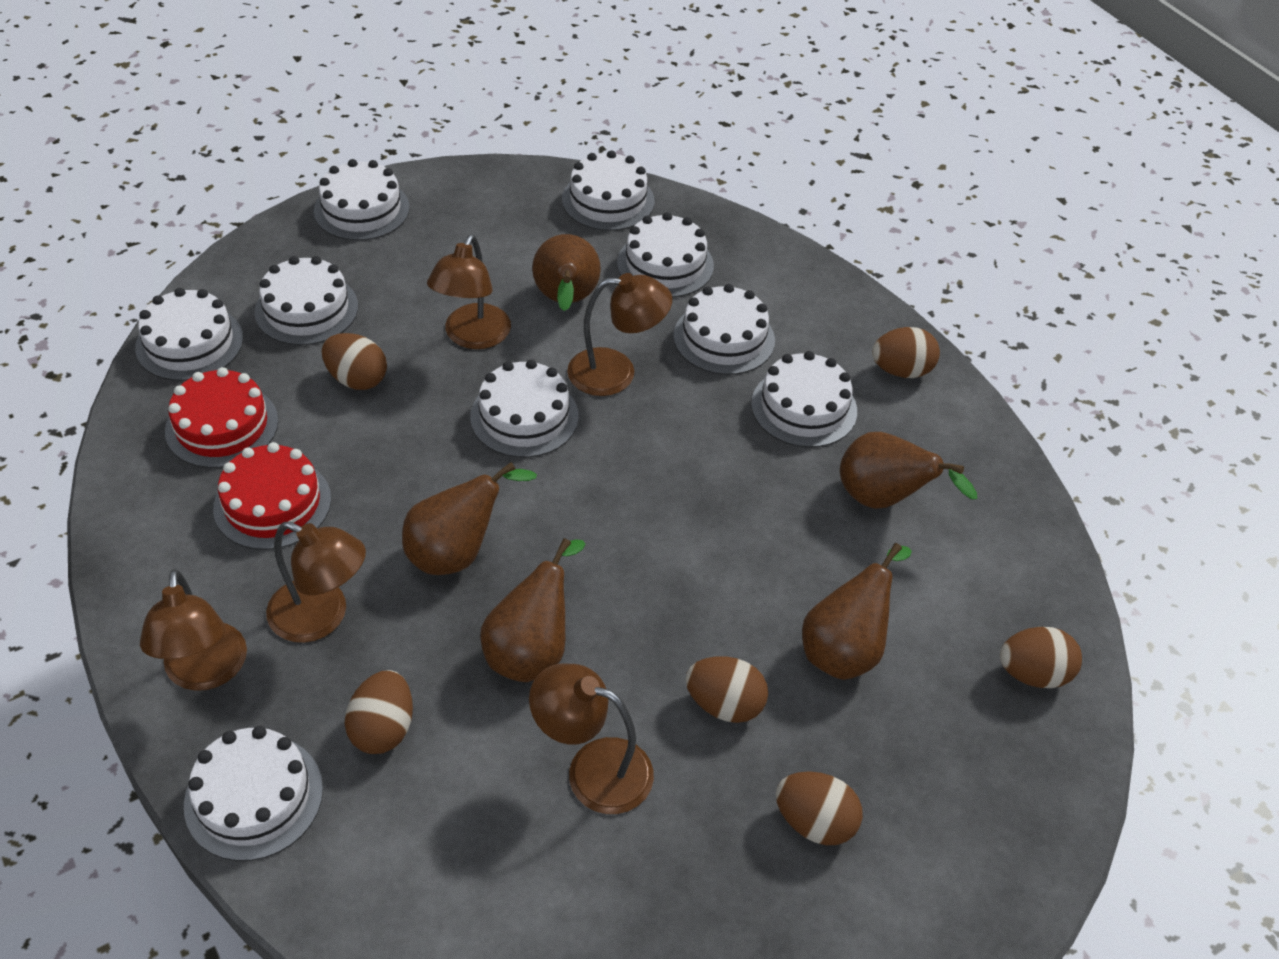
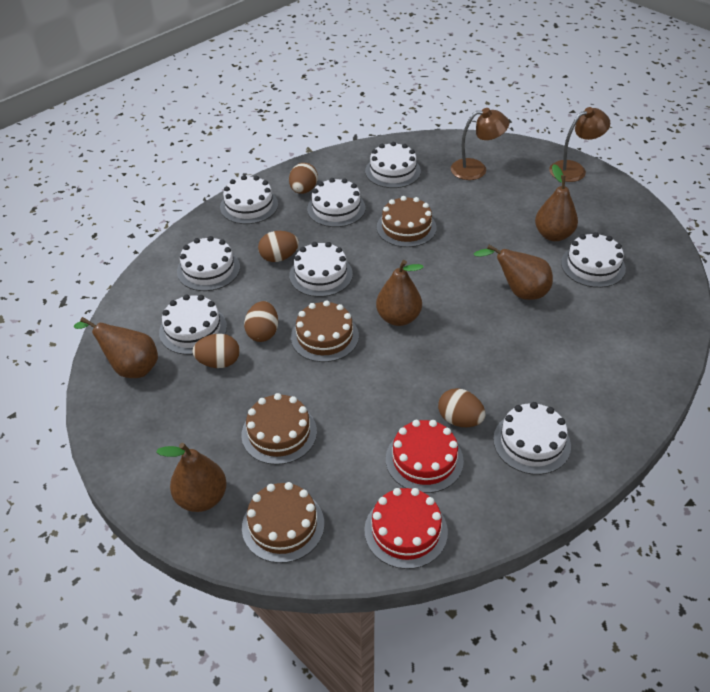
brown cake: none = 0 -> [241,393,317,465] [242,482,324,563] [291,300,359,362] [377,196,437,247] = 4
brown egg: [322,333,387,390] [345,670,413,754] [686,656,768,723] [776,771,863,845] [872,327,940,378] [1000,627,1082,688] = 6 -> [192,334,240,368] [244,301,278,342] [258,231,299,262] [289,163,318,194] [438,388,485,427] = 5
brown lamp: [140,569,247,691] [266,522,366,643] [427,234,511,349] [529,663,654,814] [567,273,672,396] = 5 -> [451,108,509,180] [549,107,610,182] = 2
white cake: [135,288,243,381] [184,726,323,861] [254,256,358,345] [314,159,410,241] [470,359,578,458] [562,150,655,231] [617,212,714,297] [673,284,775,375] [751,351,857,448] = 9 -> [159,294,227,355] [177,236,240,291] [220,175,278,224] [289,242,353,297] [307,178,366,227] [365,142,421,188] [493,402,571,475] [561,232,626,288] = 8

